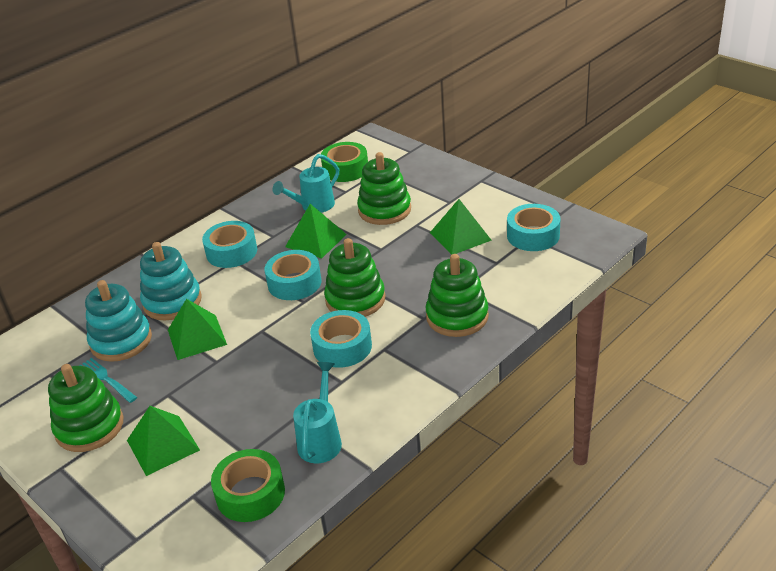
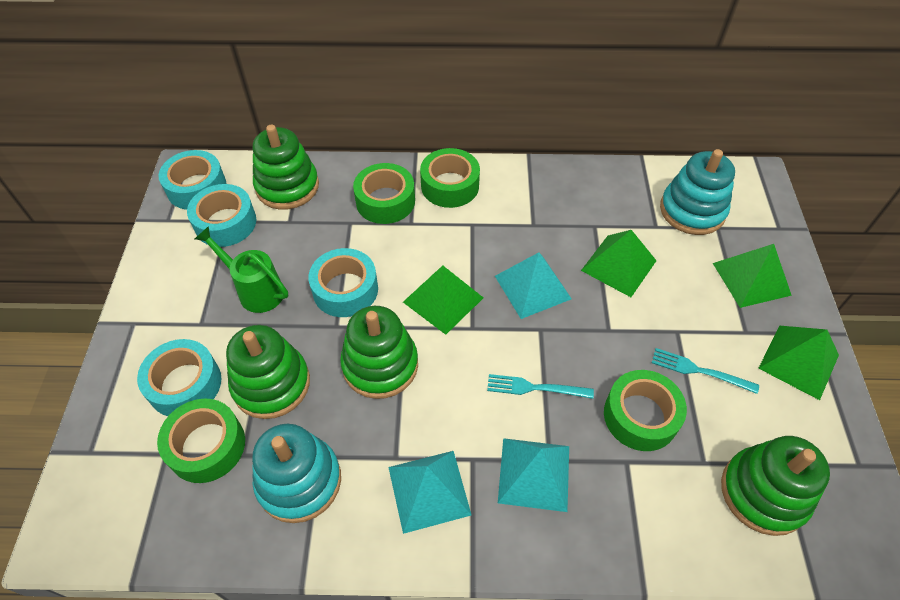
green tape: [211,449,285,522] [321,142,368,182] = 2 -> [157,399,245,483] [353,163,415,224] [420,148,480,208] [604,370,687,451] = 4
green watering can: none = 0 -> [195,226,288,313] = 1
turquoise fork: [79,358,137,403] = 1 -> [487,374,594,399] [652,348,759,394] = 2
turquoise pyramid: none = 0 -> [388,451,471,534] [495,253,571,319] [498,438,569,512] = 3
turquoise watering can: [273,154,339,213] [293,362,342,463] = 2 -> none = 0

